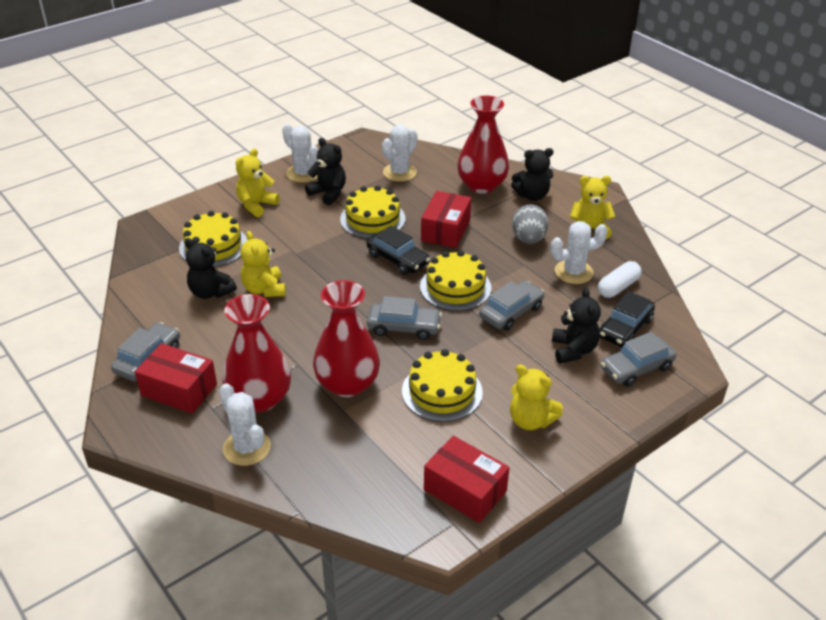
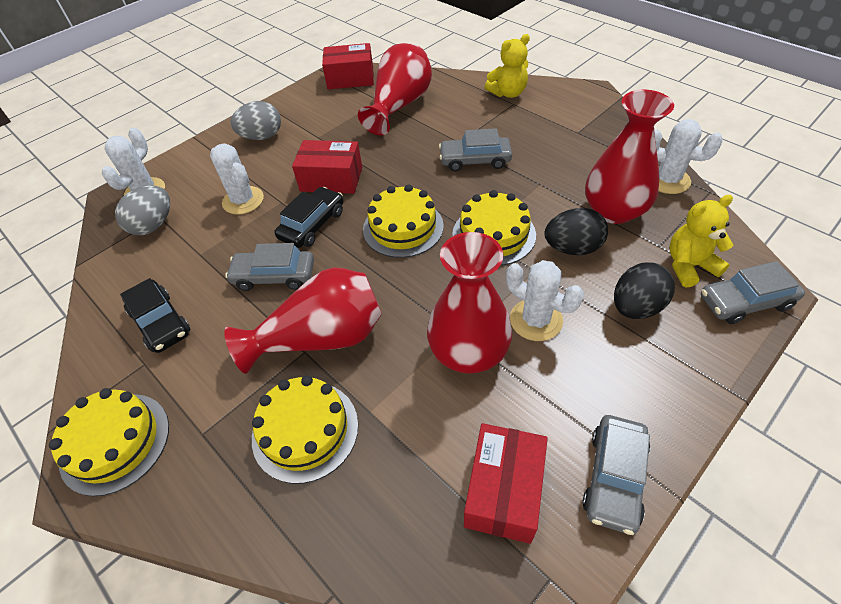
black egg: none = 0 -> [544,208,608,256] [614,262,675,319] = 2
black teddy bear: [185,238,237,299] [305,138,346,205] [511,148,554,201] [552,288,601,364] = 4 -> none = 0
grey egg: [512,204,548,244] = 1 -> [115,186,170,235] [230,101,281,140] = 2
red vase: [222,294,291,413] [313,280,380,397] [457,96,509,194] = 3 -> [224,267,382,374] [358,43,432,135] [427,232,512,374] [585,90,674,224] = 4
white capsule: [598,261,642,298] = 1 -> none = 0
yellow teddy bear: [236,149,280,217] [241,231,286,297] [510,364,563,430] [570,176,615,239] = 4 -> [484,34,530,98] [669,195,734,288] = 2

